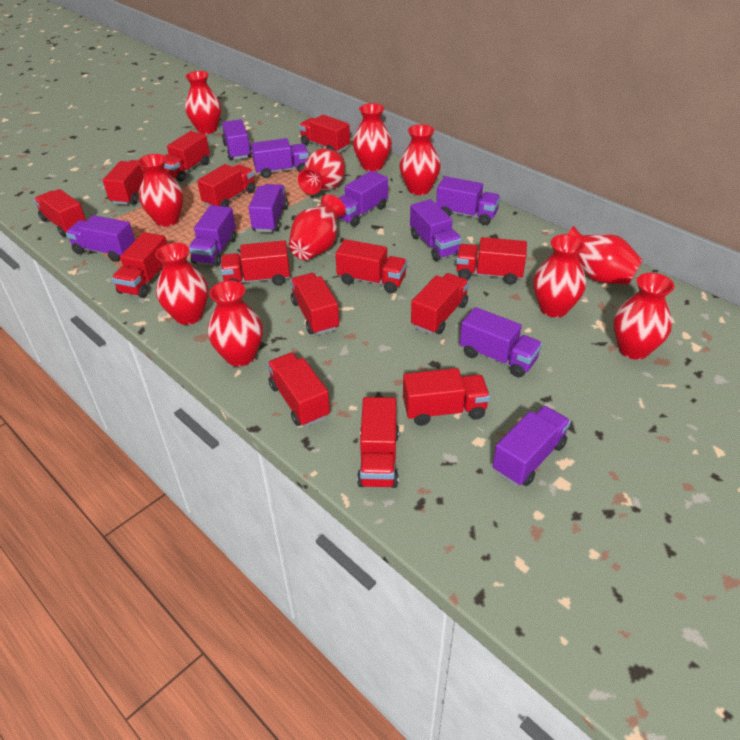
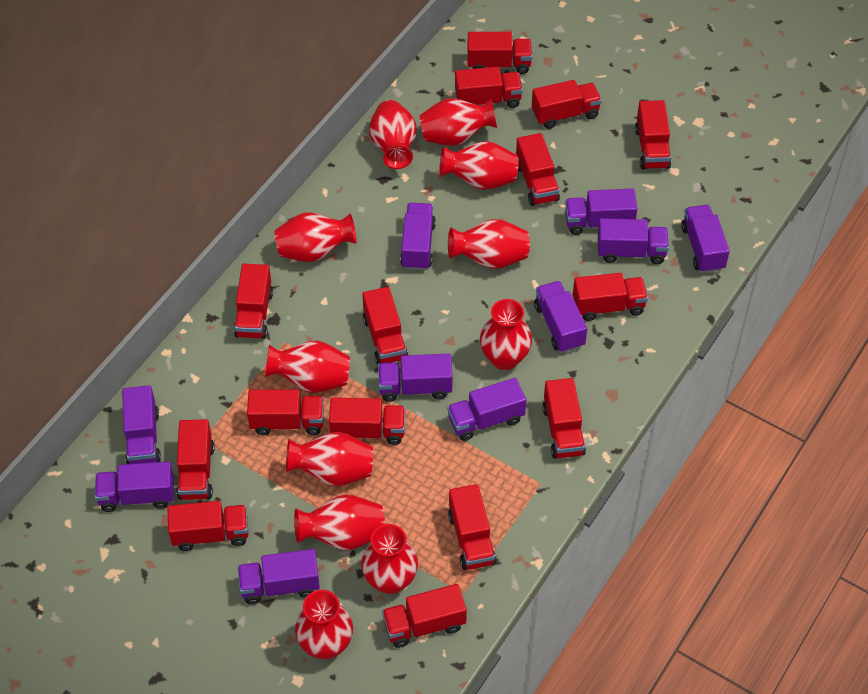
red truck: [34,189,86,237] [103,160,145,205] [112,232,167,298] [164,131,210,182] [197,164,256,207] [221,240,290,285] [267,353,330,427] [290,273,339,335] [299,115,350,152] [335,239,407,293] [357,397,399,488] [403,368,490,426] [411,273,469,334] [456,237,527,285] = 14 -> [167,501,248,551] [177,419,215,500] [234,264,273,339] [247,390,324,435] [329,398,405,445] [362,287,408,365] [382,584,467,648] [448,484,496,570] [455,67,523,108] [467,32,532,74] [516,133,560,206] [532,80,602,129] [542,378,586,459] [573,273,648,321] [635,100,671,170] = 15

